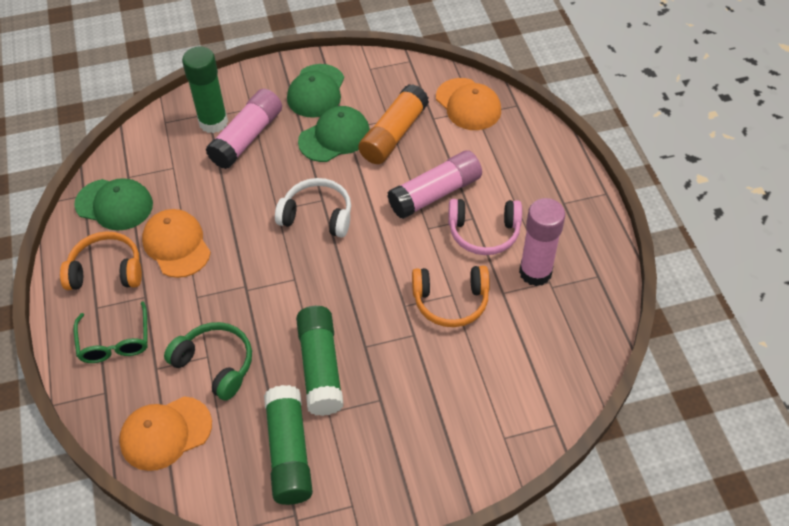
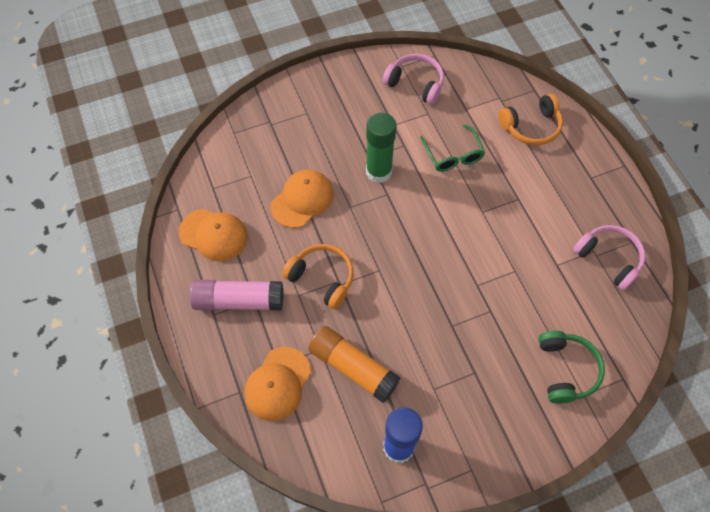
blue glue stick: none = 0 -> [383,407,423,463] = 1
green cap: [74,178,153,231] [287,64,344,118] [298,106,370,162] = 3 -> none = 0
green glue stick: [182,47,228,133] [264,385,313,505] [296,306,344,416] = 3 -> [366,113,396,183] = 1
pink glue stick: [205,89,282,169] [387,150,482,219] [519,198,565,286] = 3 -> [190,280,283,310] = 1
pink headphones: [448,199,522,255] = 1 -> [383,54,444,105] [573,225,645,291] = 2
white headphones: [275,178,351,237] = 1 -> none = 0

